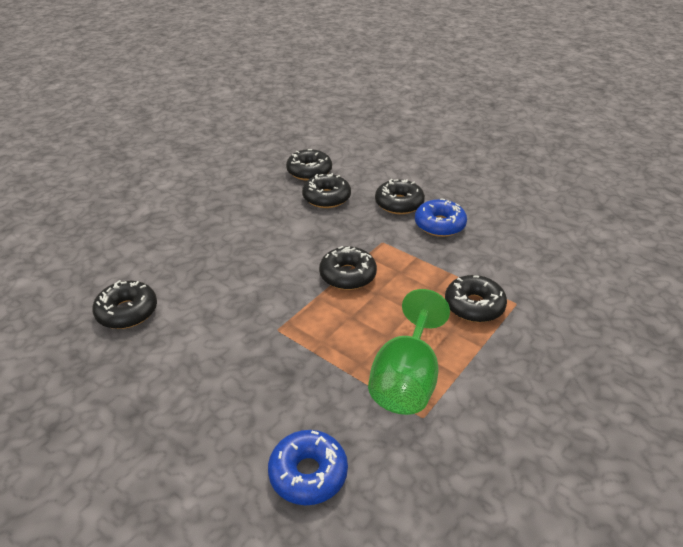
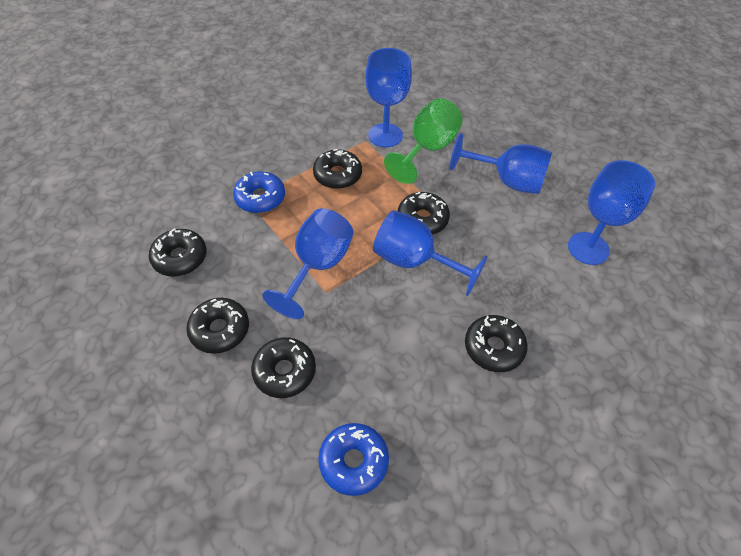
blue goblet: none = 0 -> [263,208,354,319] [365,48,412,147] [373,210,487,296] [450,133,552,194] [568,160,655,265] = 5

